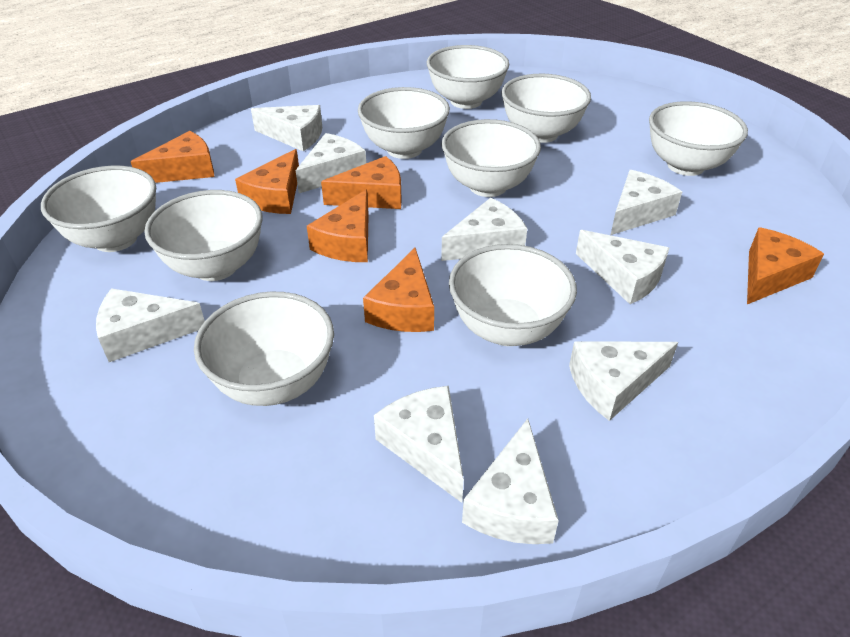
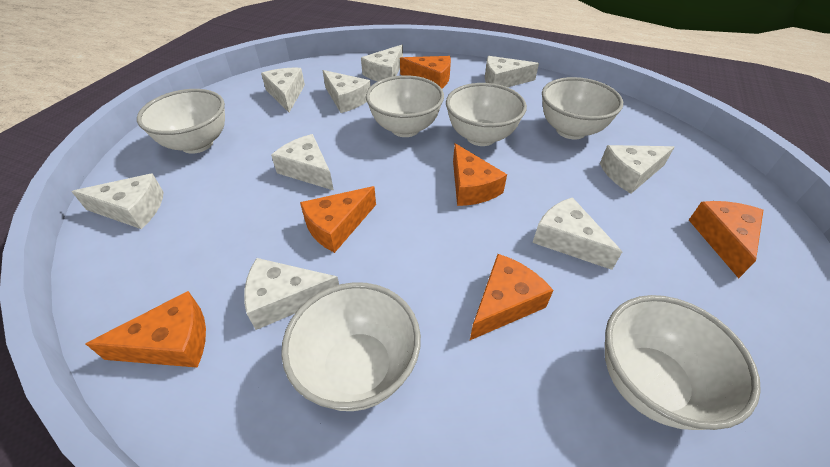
white bowl: [41,166,156,252] [144,190,263,281] [194,292,334,406] [358,87,450,159] [427,45,509,109] [441,119,541,197] [449,244,577,346] [501,74,591,143] [649,101,748,176] = 9 -> [137,89,225,154] [281,282,421,411] [366,75,444,137] [446,83,527,146] [542,77,623,139] [605,295,761,430] = 6

